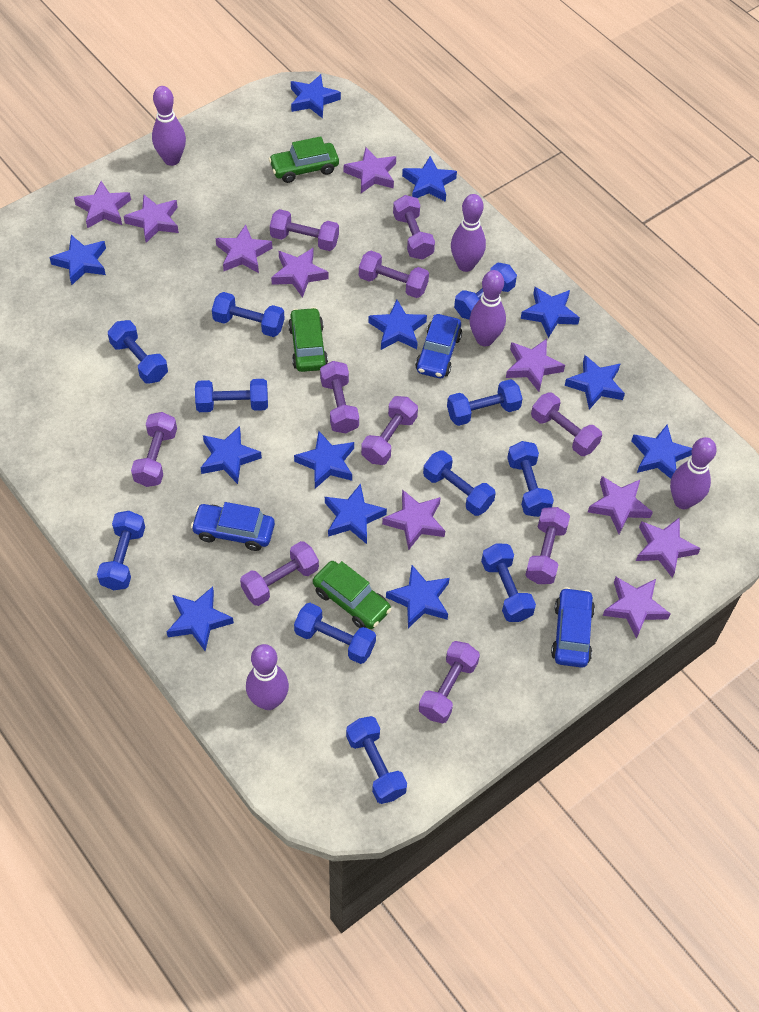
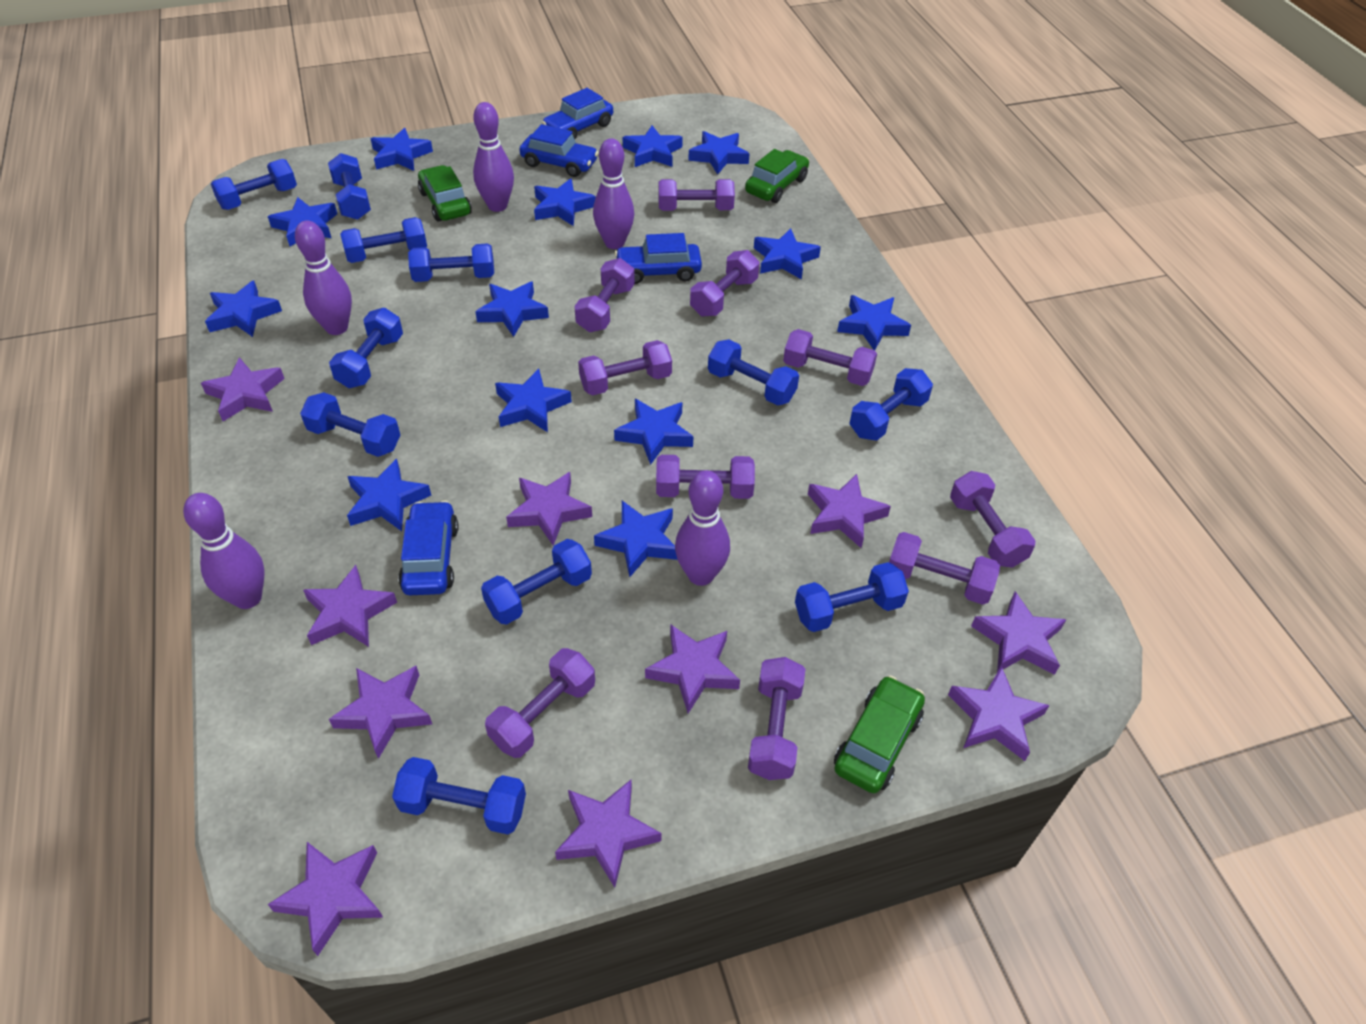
blue car: [191,502,275,551] [415,314,462,378] [551,587,595,668] = 3 -> [398,501,459,595] [519,124,599,177] [542,88,613,139] [615,233,702,284] = 4
blue star: [49,235,106,285] [167,587,234,651] [201,426,262,484] [291,74,341,118] [294,431,354,489] [325,484,387,544] [368,300,427,350] [386,565,450,628] [402,156,457,202] [521,287,580,338] [565,355,625,409] [631,425,692,479] = 12 -> [205,280,282,337] [268,197,337,246] [347,459,431,531] [370,128,433,171] [475,281,549,337] [495,369,572,432] [534,178,596,226] [594,501,678,577] [614,399,693,465] [623,126,683,167] [688,131,750,175] [754,228,821,280] [837,295,911,350] = 13

